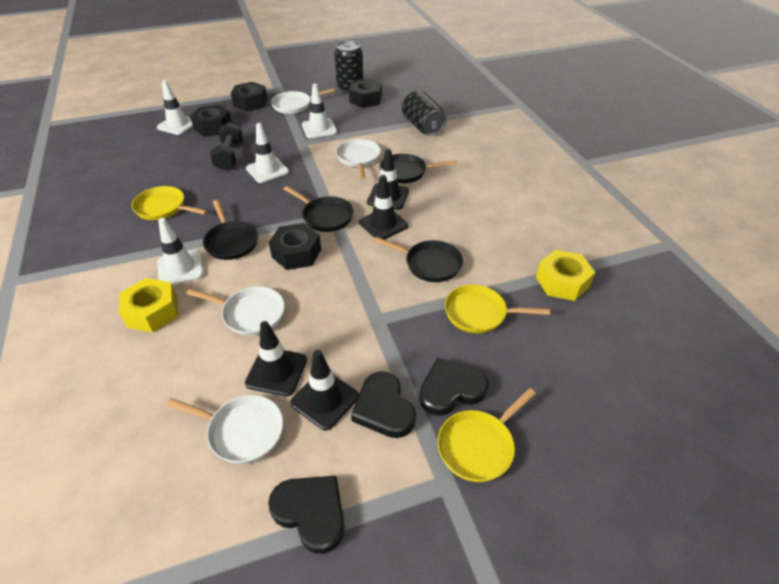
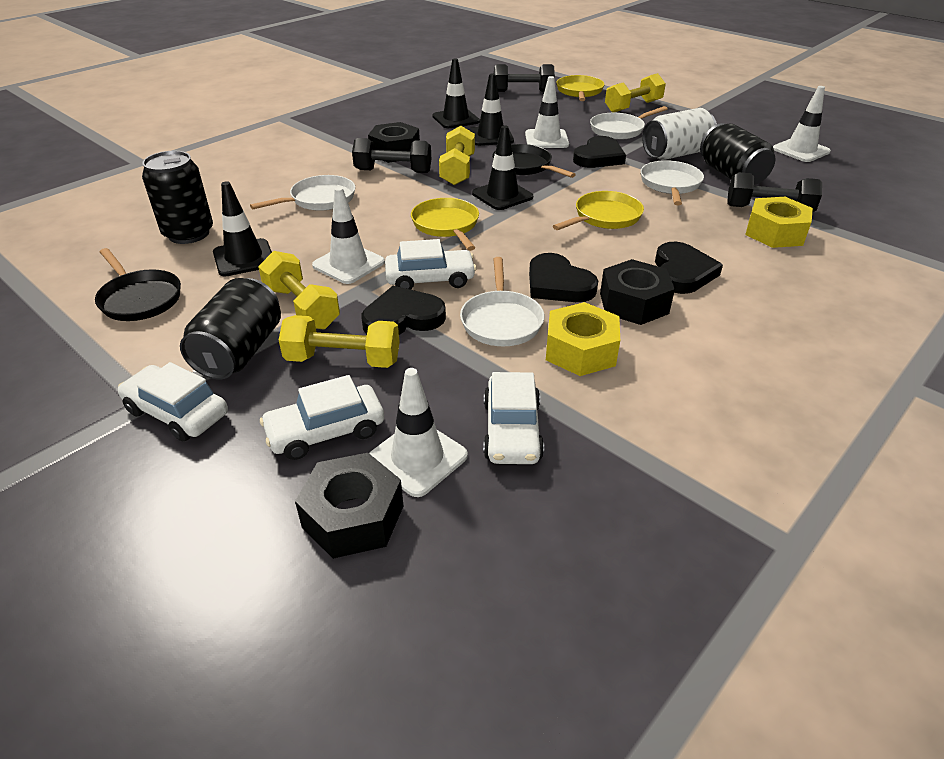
black can: [334,41,363,93] [402,90,446,136] = 2 -> [142,151,213,244] [180,278,281,379] [700,123,775,185] = 3
black dumbbell: [210,122,243,170] = 1 -> [352,138,431,173] [494,64,555,92] [727,172,822,212] = 3
black heart: [268,476,345,554] [351,371,416,438] [419,358,489,416] = 3 -> [362,286,446,335] [529,253,598,302] [573,136,626,168] [655,242,723,294] = 4
black nut: [190,105,232,137] [231,82,267,111] [269,223,321,270] [349,79,382,108] = 4 -> [295,453,403,559] [368,122,420,163] [600,259,675,325] = 3
black pan: [203,200,258,260] [283,186,354,232] [374,237,463,282] [380,154,457,183] = 4 -> [95,248,181,321] [492,144,576,178] = 2
white can: none = 0 -> [642,108,717,160] = 1
white car: none = 0 -> [118,362,228,442] [260,375,384,460] [385,239,477,290] [483,372,544,464] = 4
yellow dumbbell: none = 0 -> [258,251,340,329] [279,315,400,368] [439,126,475,185] [605,73,666,113] = 4

